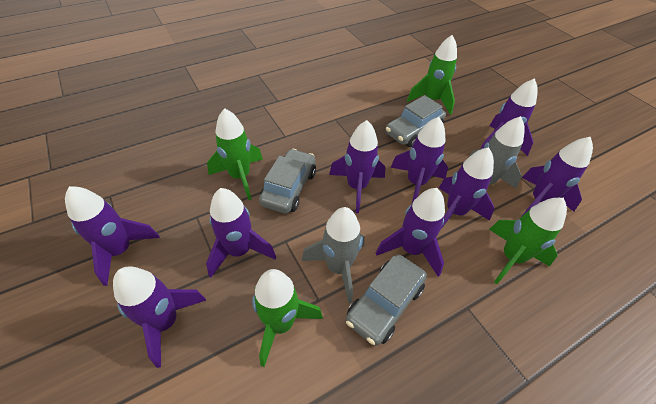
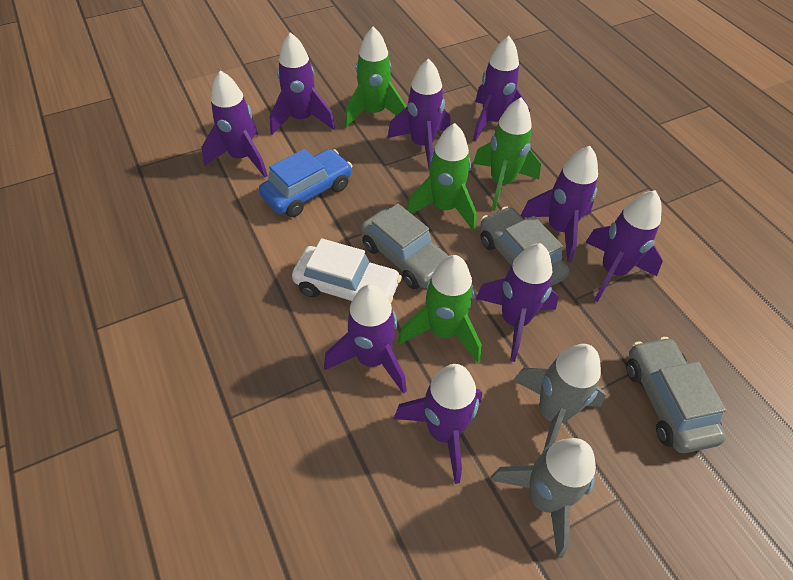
blue car: none = 0 -> [259,149,352,217] = 1
white car: none = 0 -> [292,238,402,303] = 1

